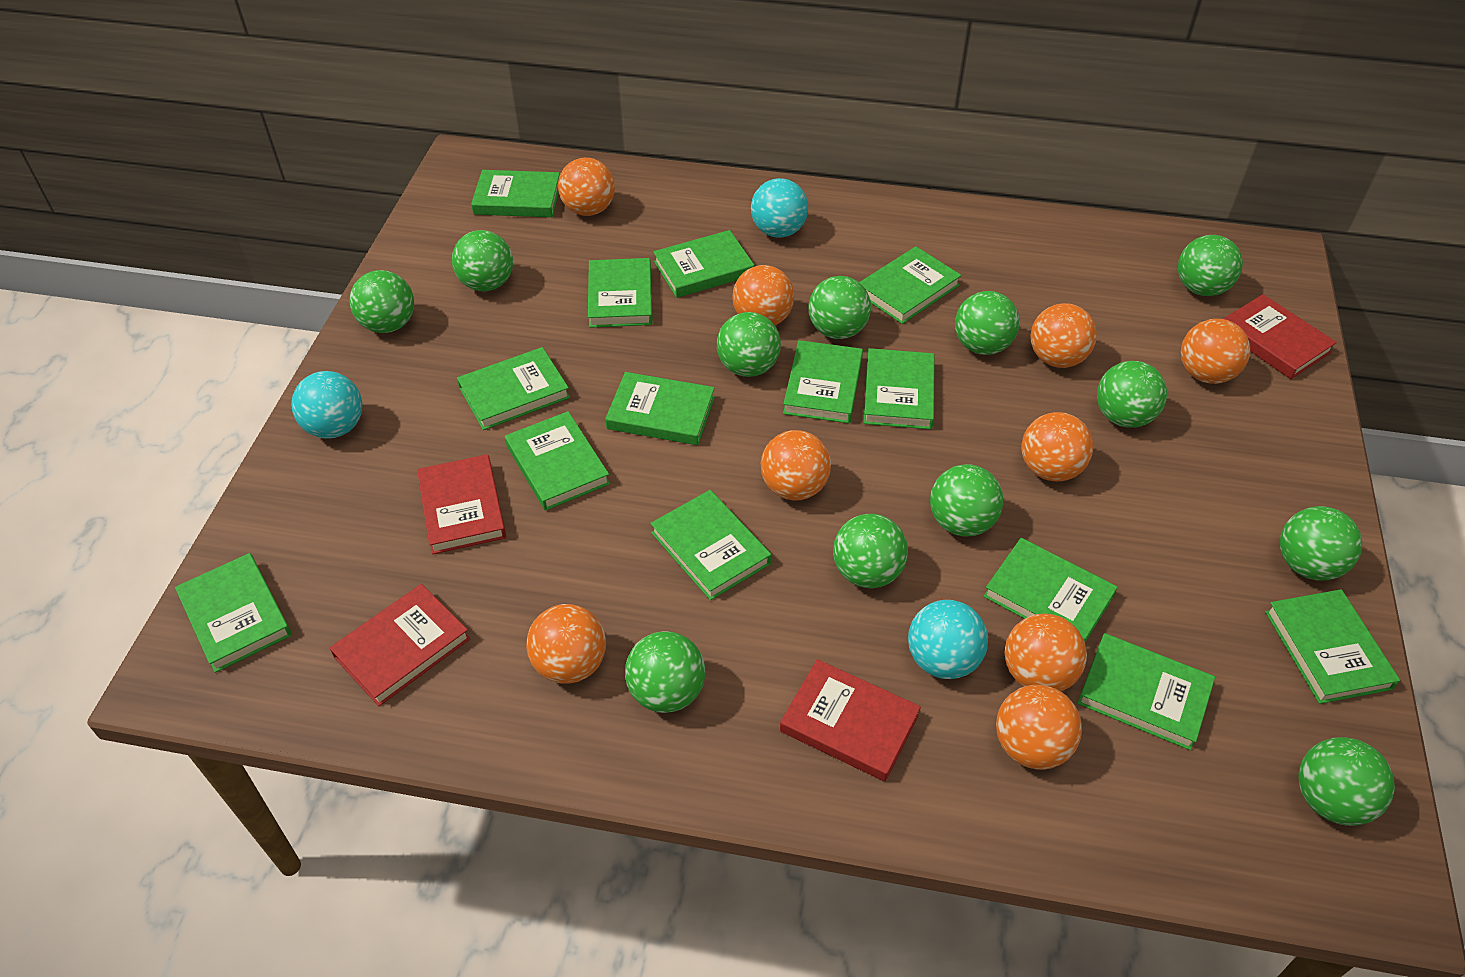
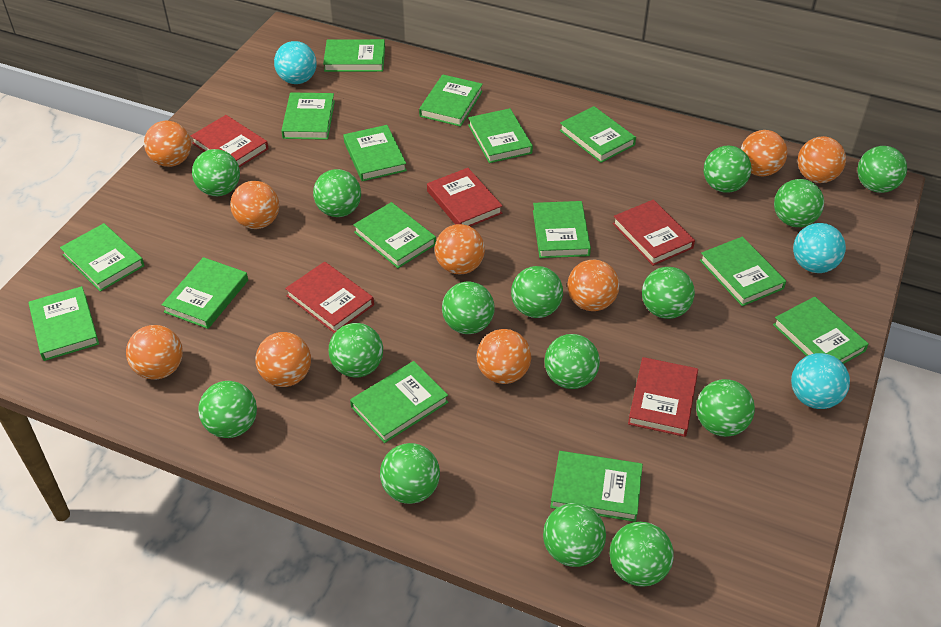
green ball: [350,270,414,333] [452,230,513,291] [625,632,706,713] [717,312,781,377] [808,276,871,339] [833,514,908,588] [930,464,1003,537] [955,291,1020,355] [1097,361,1167,428] [1178,235,1243,296] [1280,506,1362,580] [1298,737,1395,826] = 12 -> [192,149,240,196] [198,381,257,438] [313,169,361,217] [329,323,383,378] [380,443,440,504] [442,282,495,334] [511,266,563,318] [543,503,606,567] [544,334,600,389] [609,522,674,587] [642,267,695,319] [696,379,755,437] [704,146,751,193] [774,179,824,227] [857,146,907,193] = 15
green book: [175,553,292,673] [457,347,570,430] [471,170,560,217] [505,411,610,511] [588,258,653,328] [605,372,715,445] [650,490,771,600] [653,230,754,298] [783,340,863,423] [859,246,961,324] [863,348,935,429] [983,538,1118,642] [1077,633,1215,750] [1265,589,1400,704] = 14 -> [29,286,99,361] [60,223,144,292] [162,257,248,329] [281,92,335,140] [323,39,385,72] [343,125,407,181] [350,361,448,443] [353,202,436,268] [419,75,483,127] [468,108,533,163] [533,201,591,258] [550,451,643,522] [560,106,636,163] [700,237,786,306] [773,297,869,364] = 15
red book: [330,584,471,706] [417,454,506,554] [780,659,921,782] [1223,294,1337,379] = 4 -> [191,115,268,167] [285,261,374,333] [427,168,503,227] [613,200,695,266] [628,357,698,437] = 5

